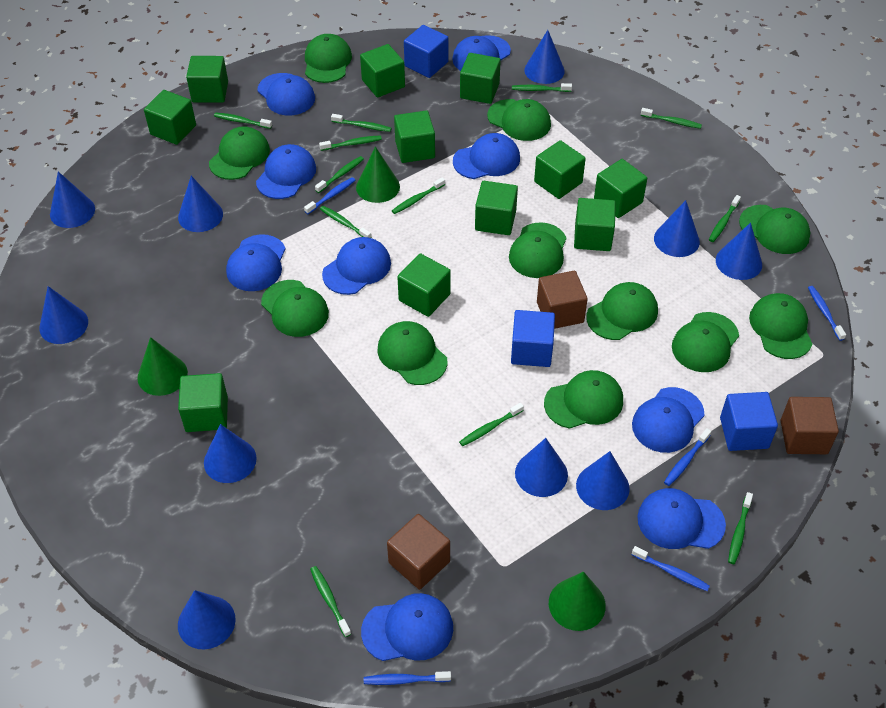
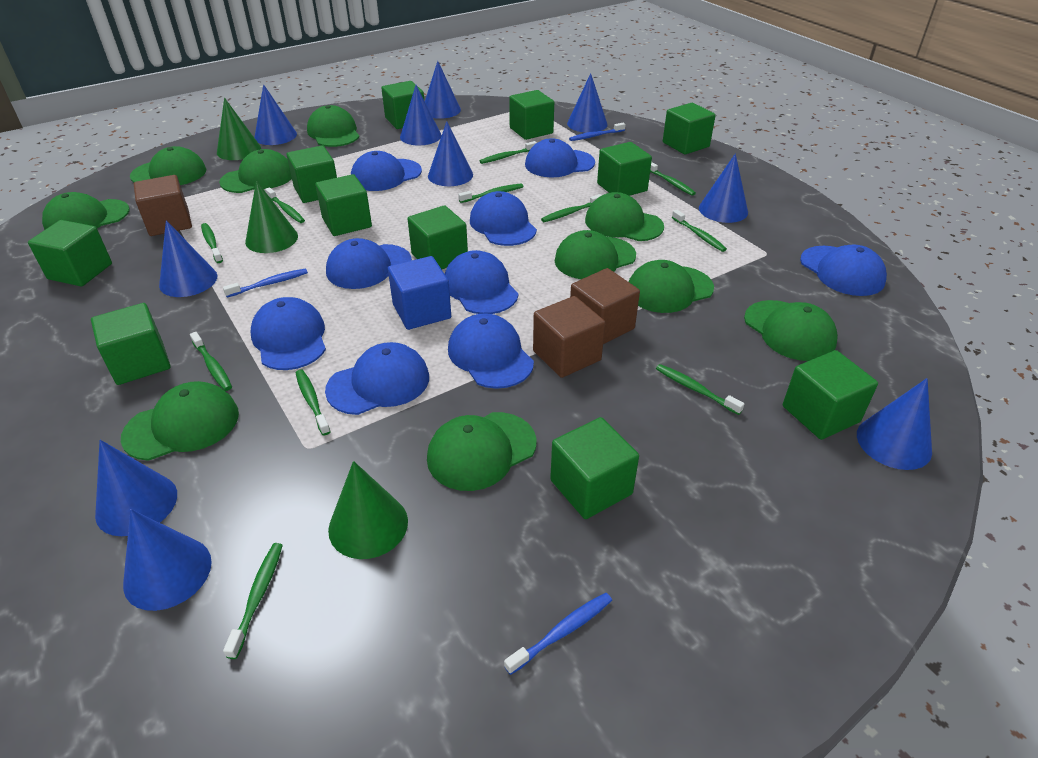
blue cube: [404,25,448,78] [511,310,555,367] [720,392,778,451] = 3 -> [388,256,451,330] = 1
blue toothbrush: [304,177,355,214] [364,671,451,685] [632,546,710,591] [664,428,711,486] [808,286,846,341] = 5 -> [223,268,308,297] [504,593,612,675] [569,123,626,141] = 3
green cap: [209,126,270,180] [261,280,329,337] [305,34,352,83] [378,321,448,385] [487,99,551,141] [509,222,566,278] [544,370,623,429] [586,282,658,340] [672,312,739,372] [739,205,810,254] [749,293,812,359] = 11 -> [42,192,130,230] [121,381,239,461] [130,146,206,185] [219,149,292,193] [307,105,359,147] [427,412,537,491] [555,230,636,279] [585,192,664,241] [629,260,714,313] [744,300,838,361] = 10
green toothbrush: [214,112,272,129] [310,566,351,637] [315,156,364,193] [319,135,382,151] [320,206,371,238] [331,114,392,132] [392,177,445,214] [459,403,524,446] [512,83,572,92] [641,108,702,129] [709,195,741,242] [728,492,753,564] = 12 -> [190,332,232,391] [201,223,223,263] [223,543,283,659] [265,187,305,223] [296,370,330,436] [458,183,524,203] [479,141,537,164] [541,194,602,222] [650,162,696,196] [656,364,744,415] [672,210,727,252] = 11

